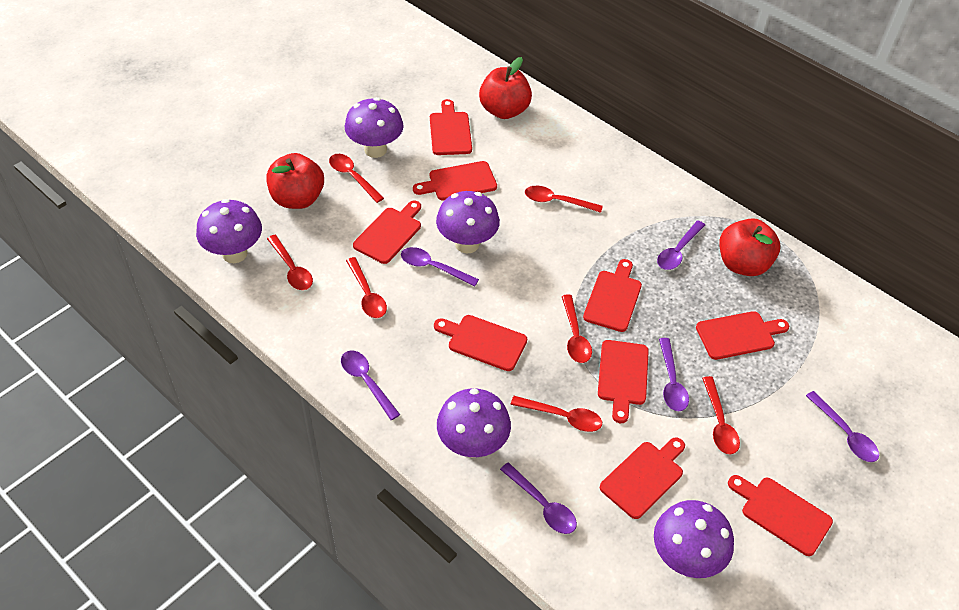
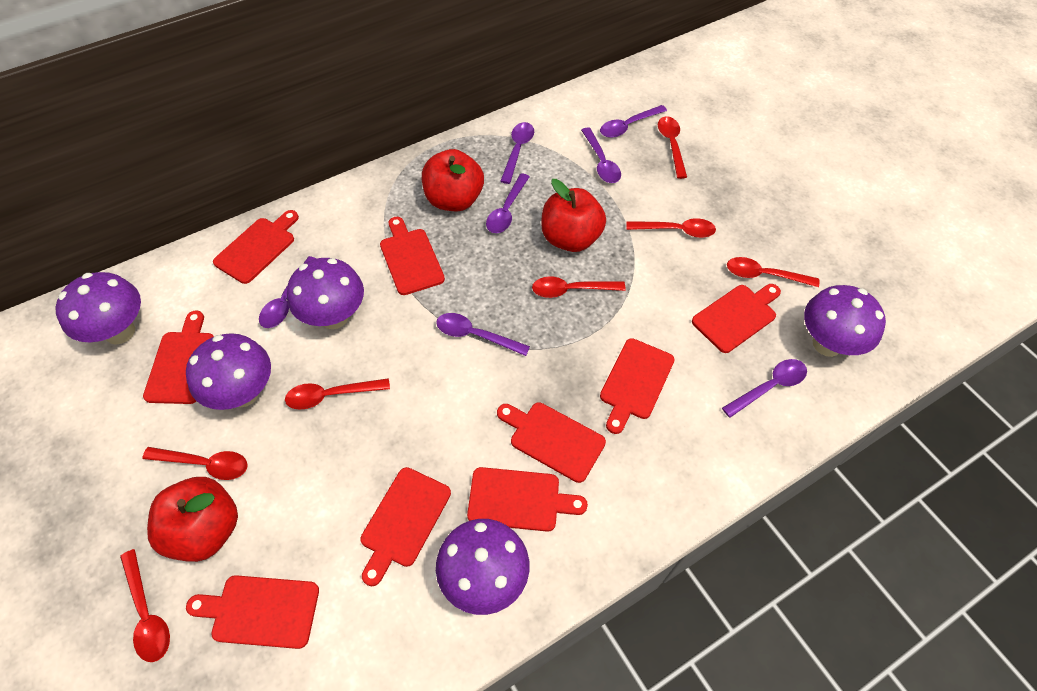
purple spoon: [341,351,400,420] [401,247,479,287] [500,463,577,534] [657,220,705,270] [659,338,689,411] [806,391,879,462] = 6 -> [259,256,317,328] [436,313,530,356] [486,173,530,233] [500,122,534,184] [581,127,621,183] [600,105,667,138] [722,359,807,418] = 7

